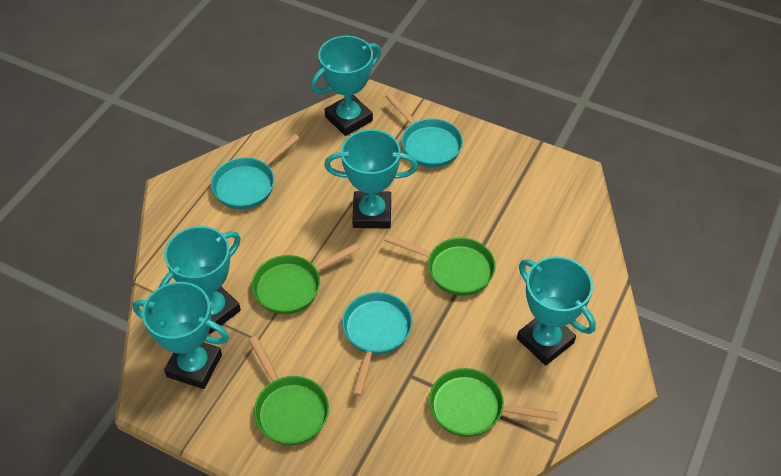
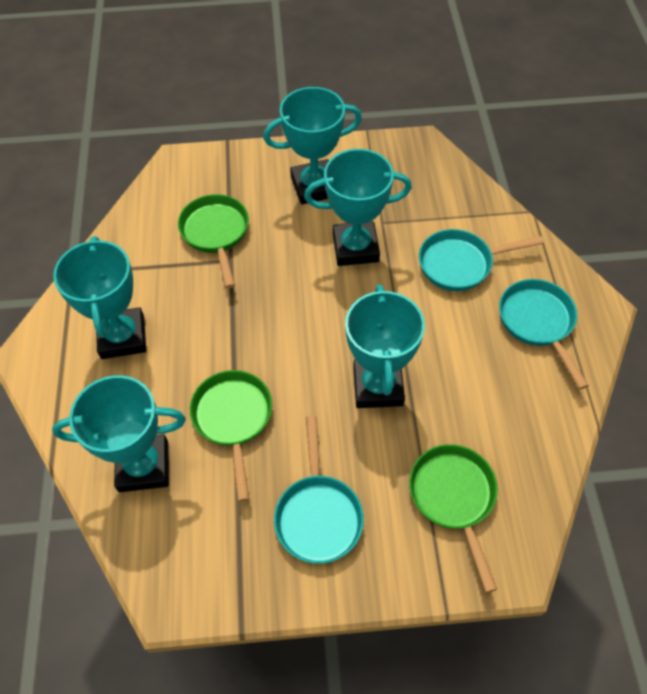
green pan: [248,336,329,445] [252,243,360,314] [384,234,496,296] [429,368,558,437] = 4 -> [178,194,249,288] [190,370,272,502] [409,444,498,593] = 3

